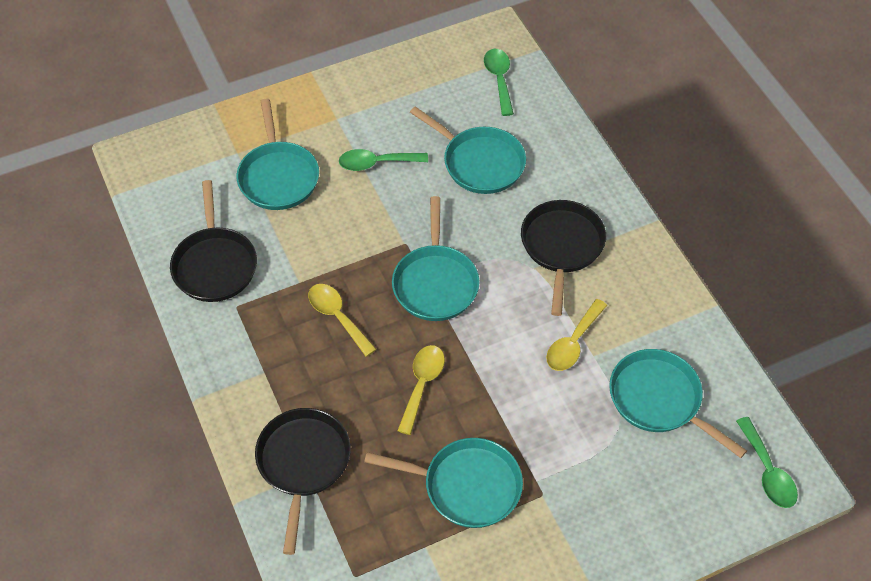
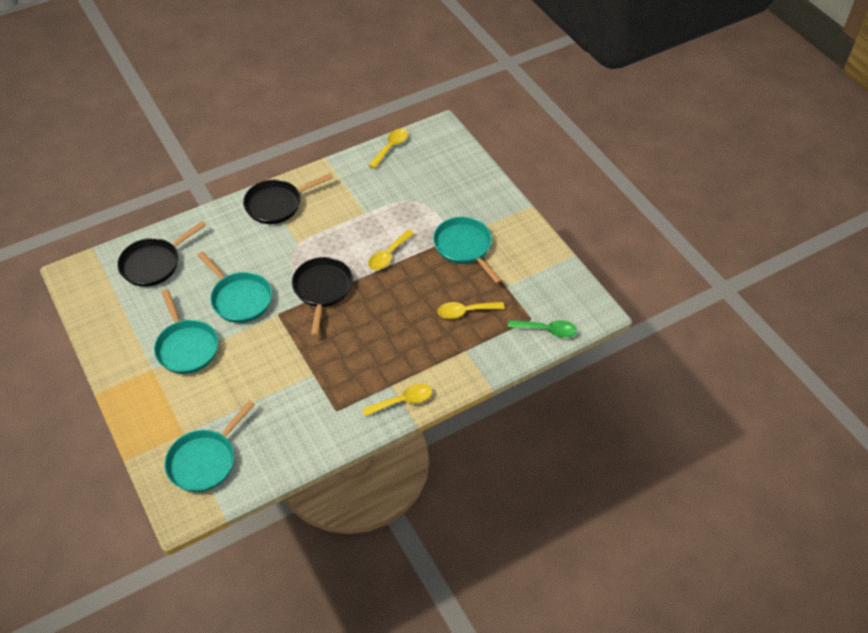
green spoon: [339,149,428,171] [484,49,514,116] [736,417,798,508] = 3 -> [508,320,577,338] = 1
turquoise pan: [236,99,319,210] [364,438,523,528] [392,196,480,321] [410,106,526,194] [609,349,747,458] = 5 -> [154,289,219,374] [165,400,255,492] [197,251,272,323] [433,217,502,284] = 4
yellow spoon: [308,284,377,357] [397,345,445,435] [546,299,607,371] = 3 -> [362,384,432,417] [368,230,414,270] [369,128,408,169] [437,302,505,319] = 4

